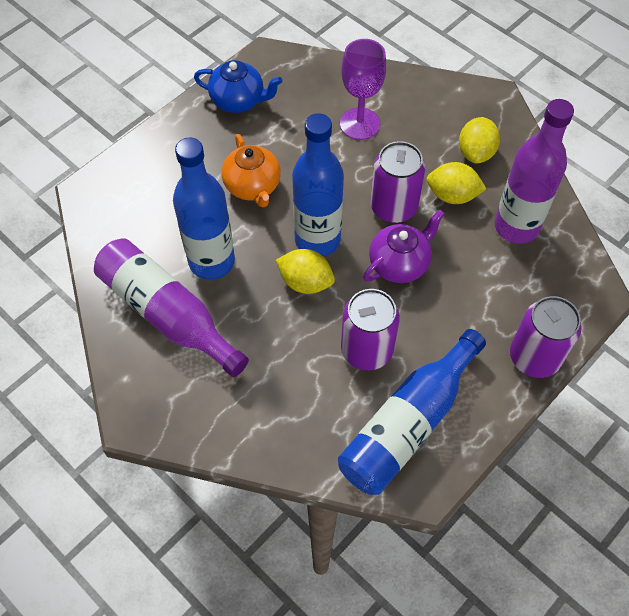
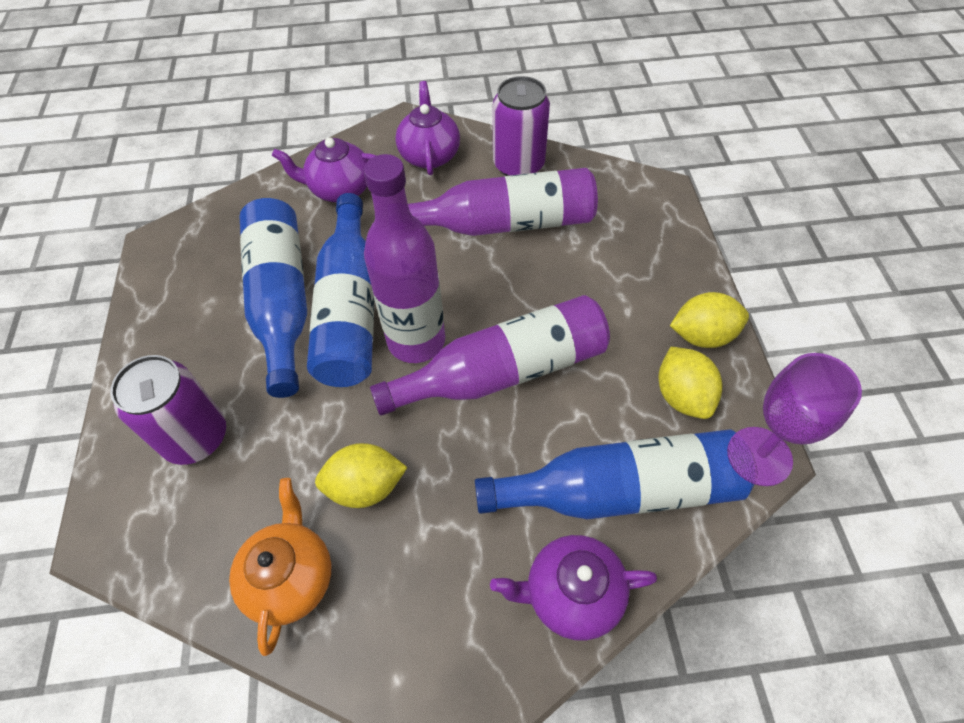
blue teapot: [194,60,282,113] = 1 -> none = 0
purple bottle: [94,238,249,377] [495,99,574,244] = 2 -> [364,154,445,363] [370,295,610,416] [408,168,598,236] = 3
purple can: [341,289,400,370] [370,141,425,223] [510,296,582,378] = 3 -> [110,355,226,465] [493,76,550,176] = 2
purple teapot: [363,209,445,283] = 1 -> [272,138,377,202] [395,81,460,175] [490,535,657,641] = 3

